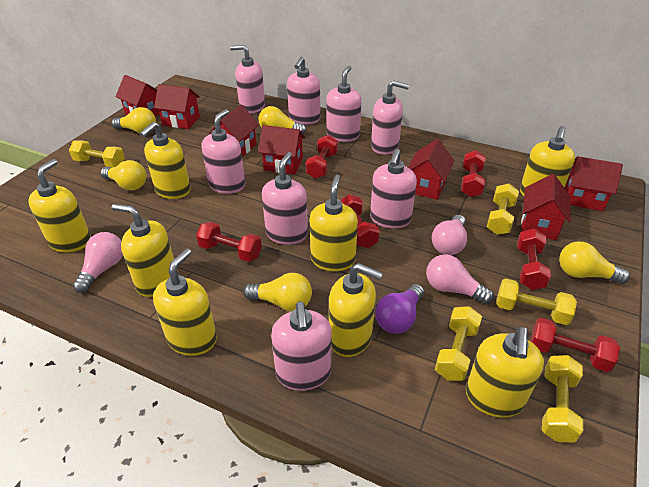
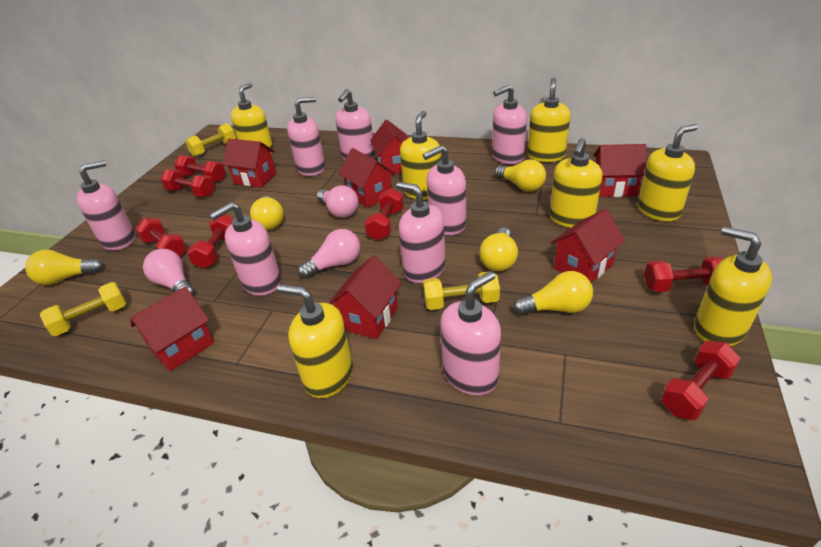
purple light bulb: [375,284,424,334] = 1 -> none = 0
red dumbbell: [196,222,262,262] [305,135,338,179] [341,194,380,248] [461,150,486,197] [517,228,551,290] [530,318,620,372] = 6 -> [135,218,187,257] [161,169,214,197] [174,155,226,182] [187,214,234,269] [364,188,404,240] [644,257,725,292] [661,341,741,420] = 7
yellow dumbbell: [69,140,125,167] [435,306,482,381] [487,183,519,235] [496,278,577,325] [542,355,583,443] = 5 -> [40,282,126,336] [186,123,236,157] [423,271,500,310] = 3
yellow soap dispenser: [28,159,91,252] [112,204,174,297] [140,122,191,199] [153,248,217,356] [310,175,358,271] [329,263,383,357] [466,327,544,418] [520,126,575,196] = 8 -> [231,83,274,155] [277,284,353,398] [400,111,442,200] [528,78,570,162] [550,138,603,228] [638,124,698,221] [694,226,772,346] = 7

